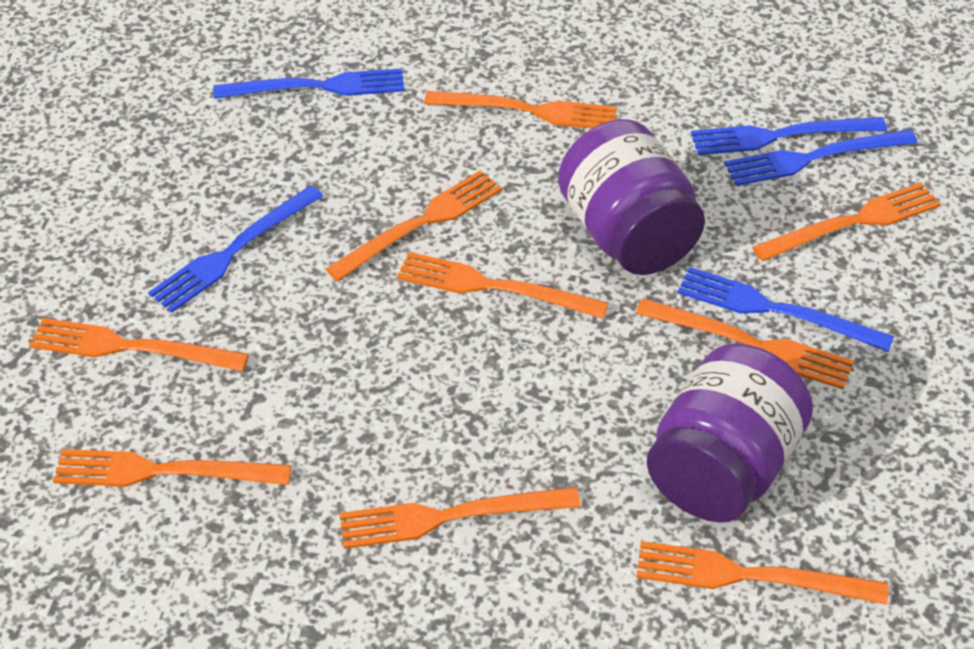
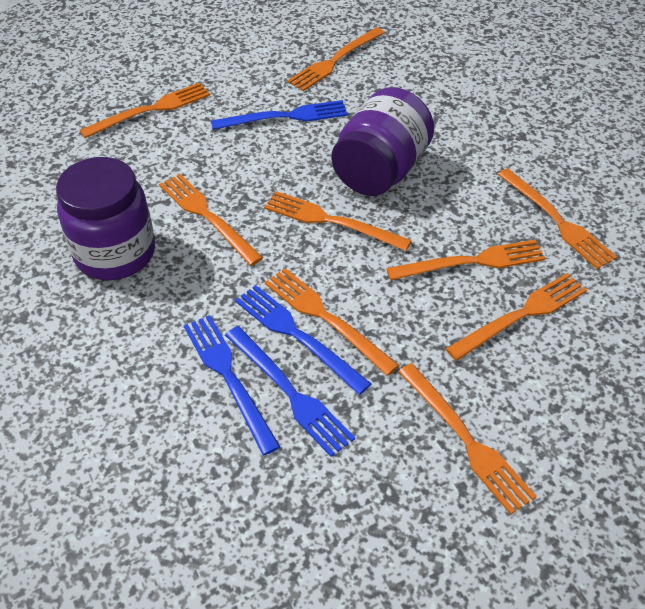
blue fork: [148,185,323,313] [213,68,404,99] [677,267,894,352] [691,117,887,155] [724,129,918,186] = 5 -> [184,315,280,455] [211,100,348,130] [225,326,355,457] [235,285,372,395] = 4

